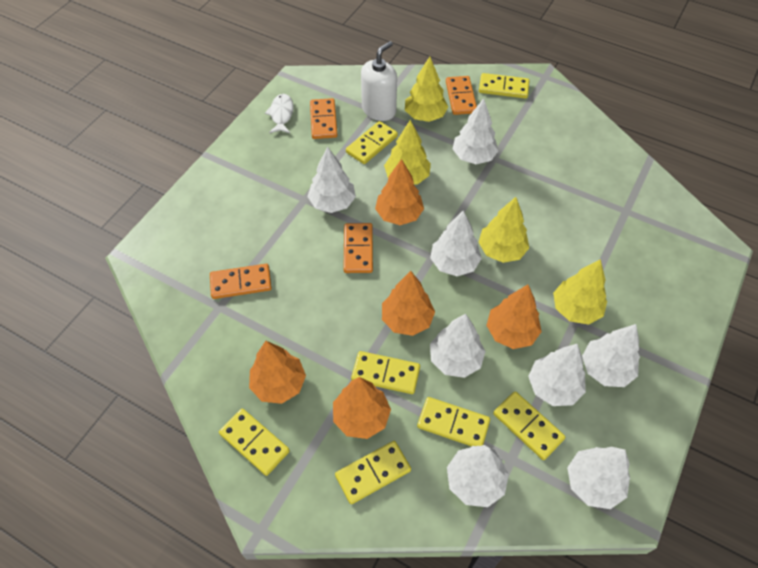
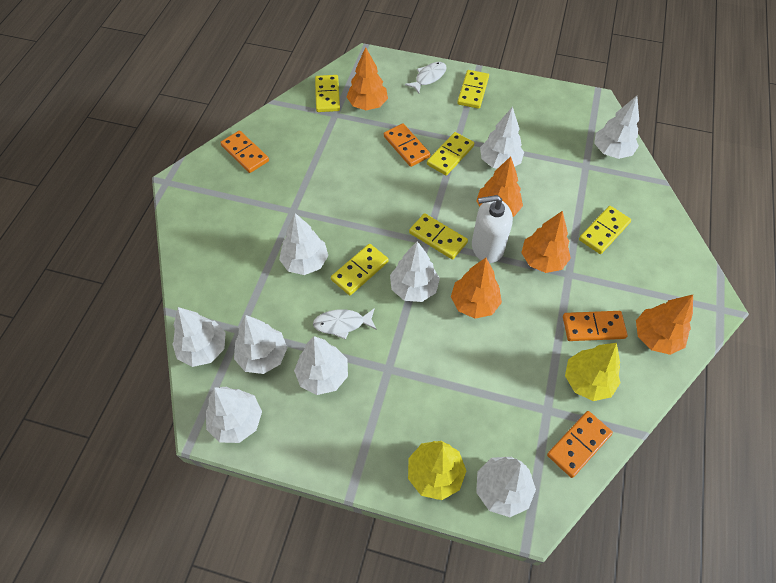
white fish: [265,94,294,133] = 1 -> [313,308,377,340] [405,62,446,93] = 2
white tree: [307,146,356,213] [430,211,482,276] [430,314,486,378] [447,445,509,507] [453,98,499,164] [528,344,586,406] [567,447,630,509] [582,324,640,387] = 8 -> [172,307,226,367] [206,387,262,443] [234,315,287,374] [279,213,328,275] [294,336,348,395] [390,241,440,302] [476,457,536,517] [480,106,524,169] [594,96,639,159] = 9
yellow domino: [219,408,290,476] [335,441,411,504] [346,121,398,164] [351,351,420,394] [417,397,490,446] [479,73,530,99] [493,391,565,460] = 7 -> [315,75,340,112] [331,244,389,295] [409,213,468,259] [427,132,474,176] [457,70,489,109] [579,206,631,254] = 6
yellow tree: [384,120,431,185] [405,57,448,122] [478,197,529,263] [553,259,607,325] = 4 -> [408,441,466,500] [565,343,620,401] = 2

